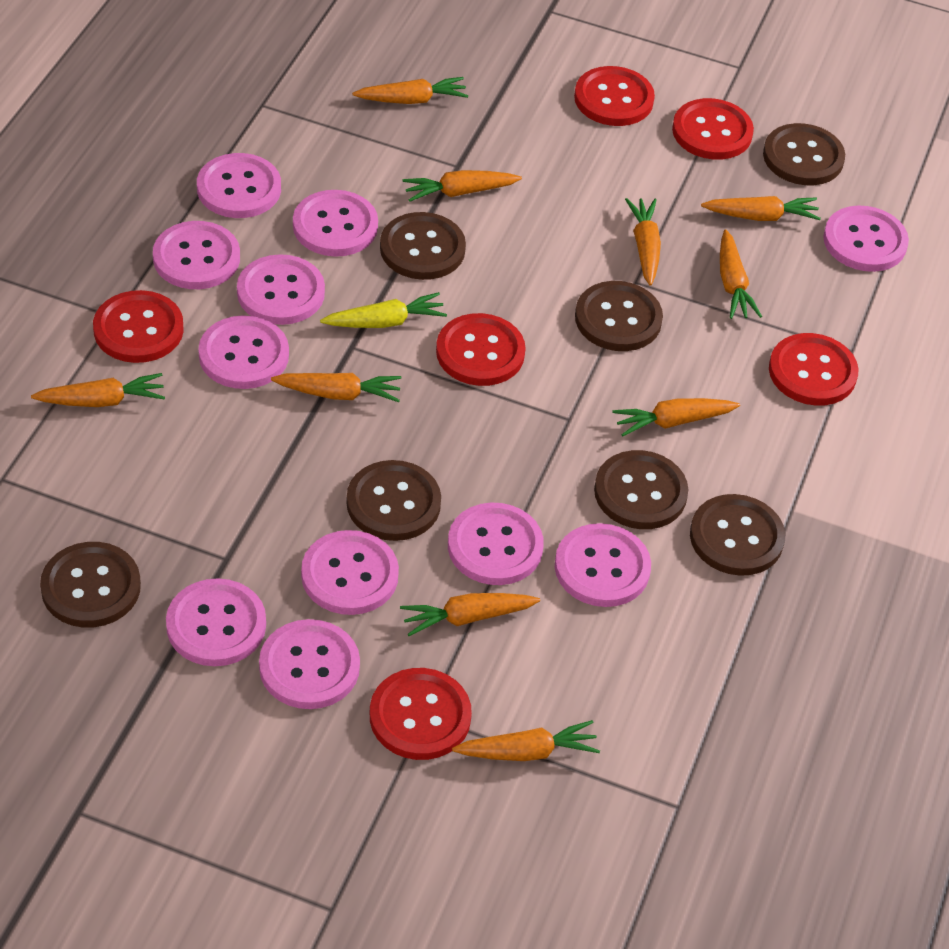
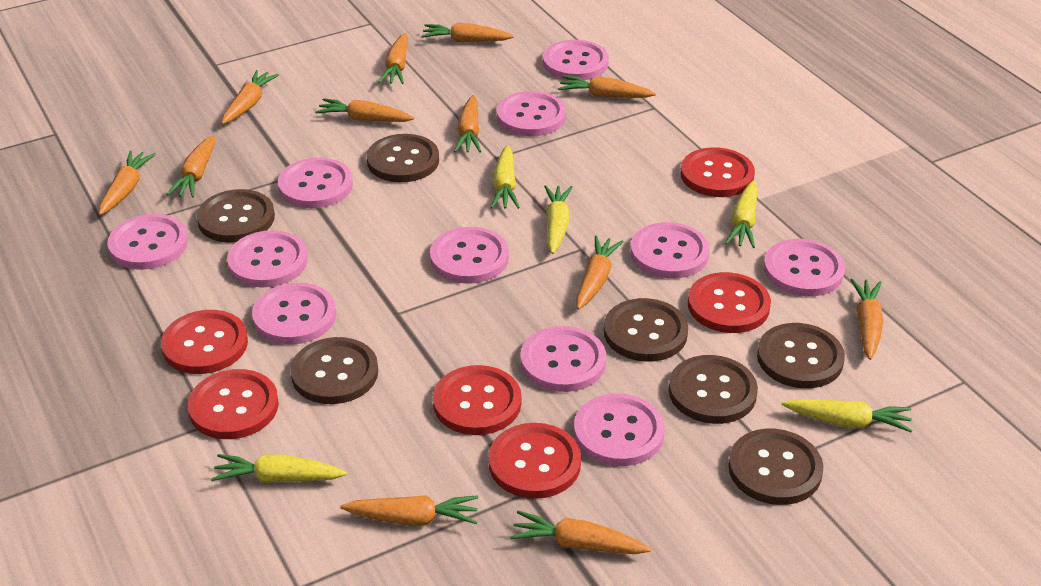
orange carrot: [31,373,165,407] [271,373,401,402] [352,77,468,104] [400,593,540,636] [403,170,522,202] [452,720,600,761] [612,398,740,437] [625,198,661,286] [701,196,821,221] [720,229,762,319] = 10 -> [99,151,156,215] [166,135,215,198] [222,70,279,124] [315,98,414,122] [340,495,478,525] [378,33,408,84] [421,23,514,42] [454,95,481,153] [510,511,651,554] [558,76,656,98] [576,236,624,310] [850,279,883,360] = 12
yellow carrot: [320,292,447,328] = 1 -> [211,454,347,483] [491,145,520,209] [544,185,573,254] [725,181,757,248] [781,399,912,433] = 5

